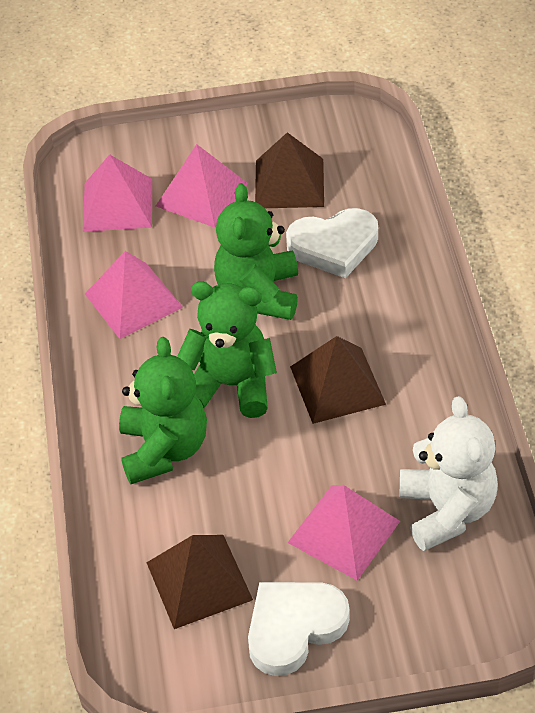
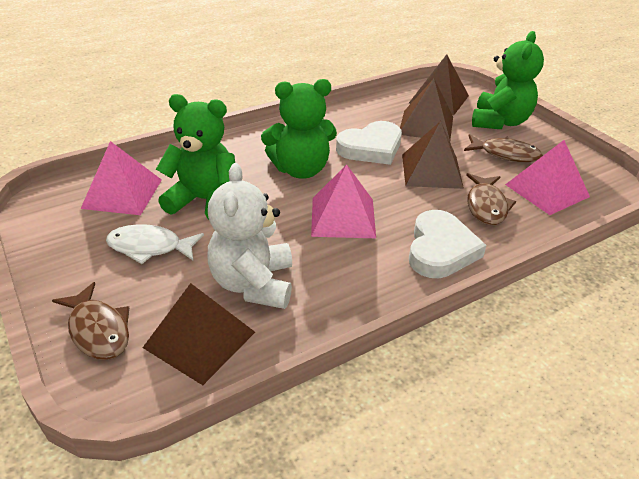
brown fish: none = 0 -> [52,282,129,360] [464,134,543,162] [466,173,516,225] = 3
brown pyramid: [146,535,253,629] [255,132,324,208] [290,336,386,424] = 3 -> [143,283,255,385] [400,79,453,141] [402,121,464,189] [409,54,469,115] = 4
pink pyramid: [83,154,152,232] [85,251,183,339] [156,144,248,228] [287,485,400,580] = 4 -> [81,141,162,215] [311,164,376,238] [505,140,590,215] = 3
white fish: none = 0 -> [106,224,204,264] = 1

